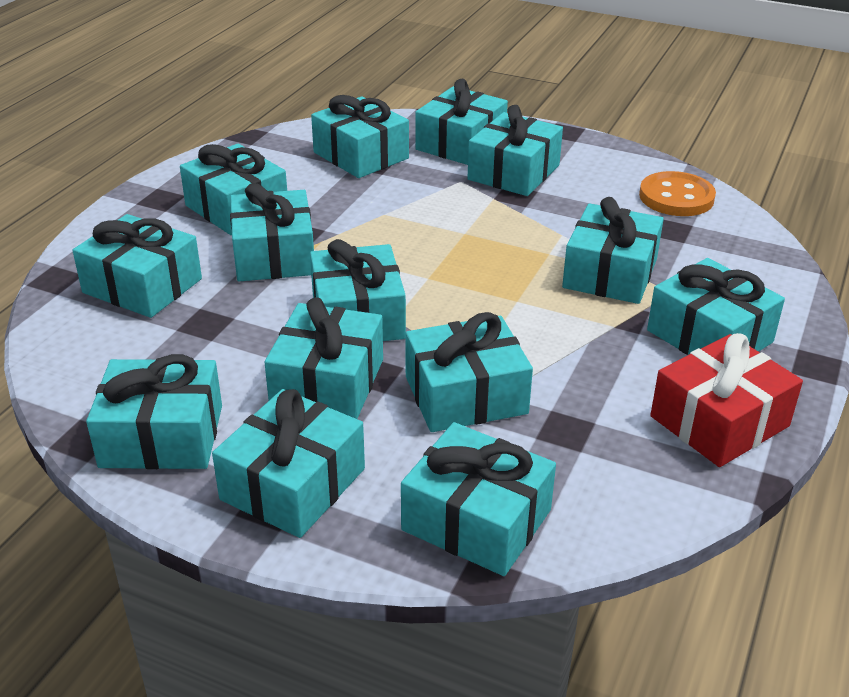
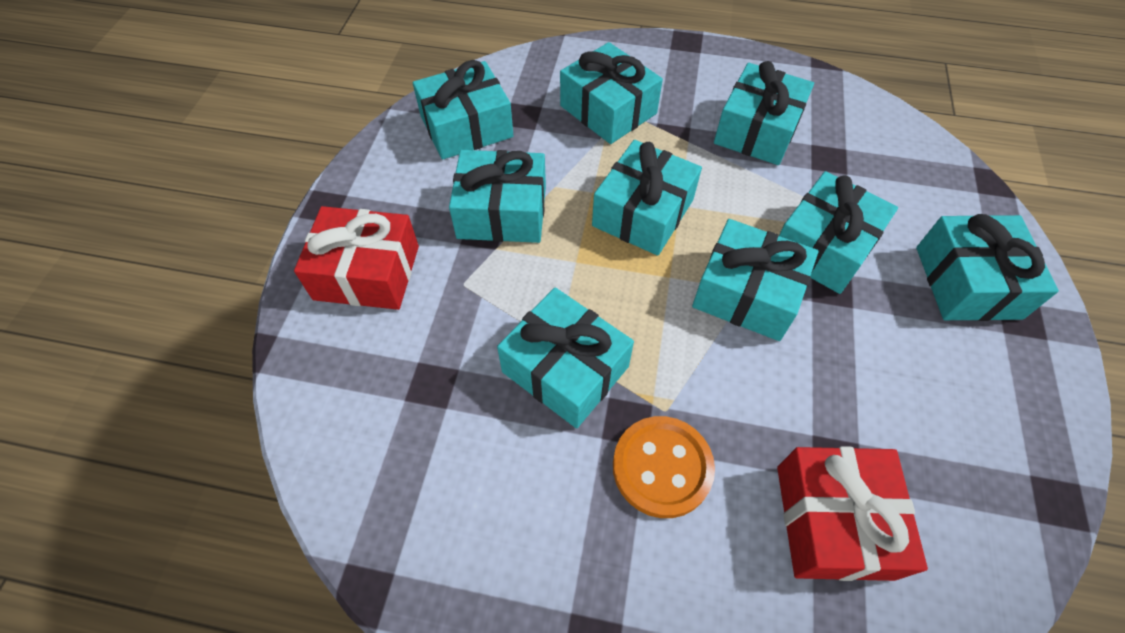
red gift: [650,333,803,467] = 1 -> [294,206,419,310] [777,446,928,581] = 2
turquoise gift: [72,214,202,318] [86,354,222,469] [180,144,287,235] [212,389,365,538] [230,183,314,281] [264,297,383,419] [310,239,406,341] [311,95,409,178] [401,422,556,576] [405,312,533,432] [415,79,508,165] [467,105,563,196] [562,197,664,304] [647,258,785,355] = 14 -> [413,60,513,160] [449,150,546,243] [497,287,634,428] [560,42,663,144] [592,140,702,256] [692,219,819,341] [714,61,814,165] [779,171,898,294] [916,214,1059,321] = 9

